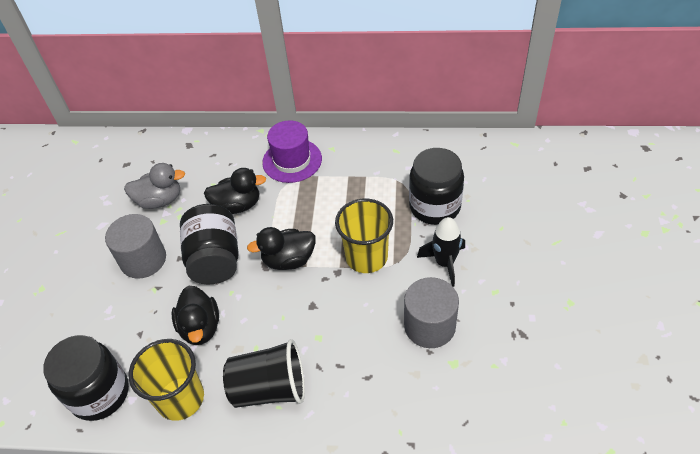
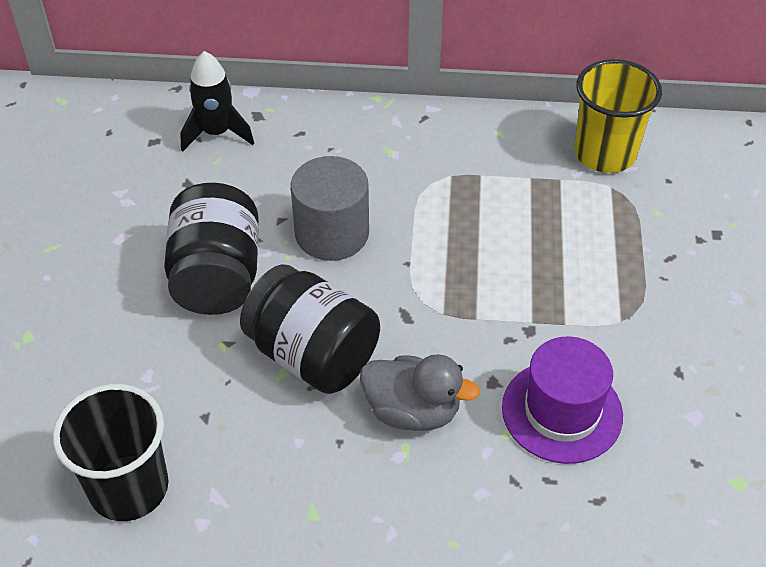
black duck: [172,286,219,345] [204,168,266,214] [247,227,316,270] = 3 -> none = 0
black jar: [43,335,129,421] [180,204,239,285] [409,148,464,225] = 3 -> [164,183,259,315] [240,264,380,394] = 2
grey cylinder: [105,214,166,279] [404,277,459,348] = 2 -> [291,156,369,261] = 1
yellow cup: [129,339,204,421] [335,199,393,273] = 2 -> [574,59,662,173] = 1

